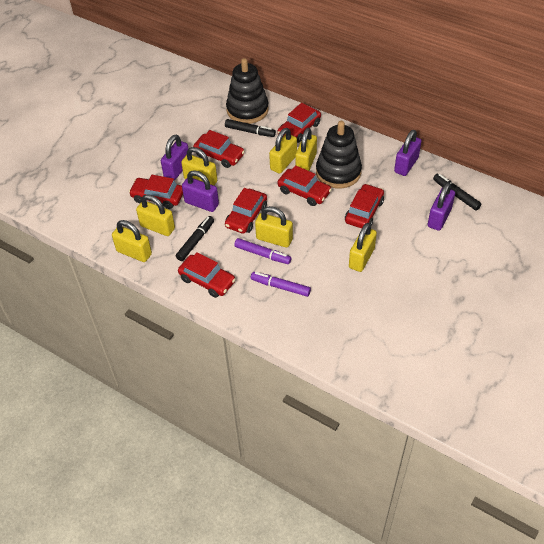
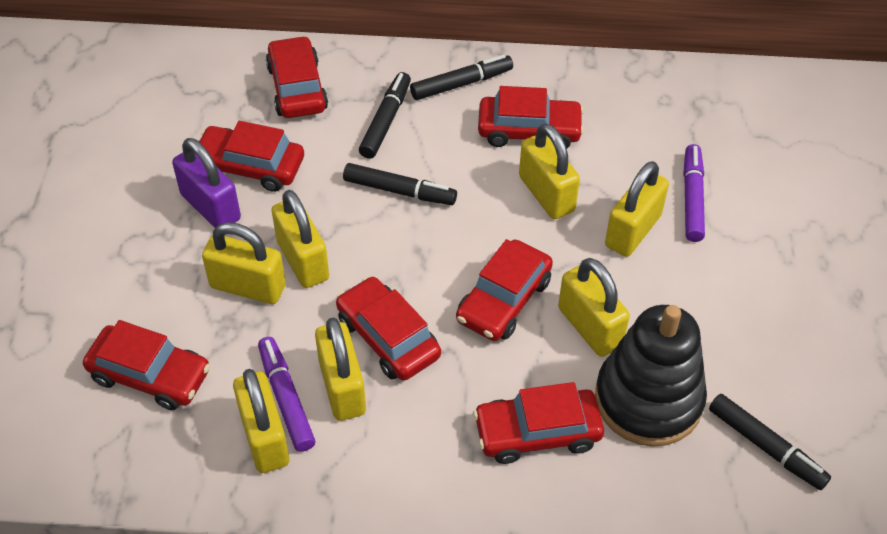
black marker: [176,216,214,261] [225,119,276,137] [433,174,481,211] = 3 -> [343,163,457,205] [359,72,411,159] [410,55,513,100] [709,394,831,490] = 4
black stacking toy: [226,58,269,124] [316,121,362,188] = 2 -> [595,305,707,447] = 1
purple padlock: [161,135,189,180] [182,170,219,212] [394,130,421,176] [428,182,455,231] = 4 -> [172,138,241,228] = 1

